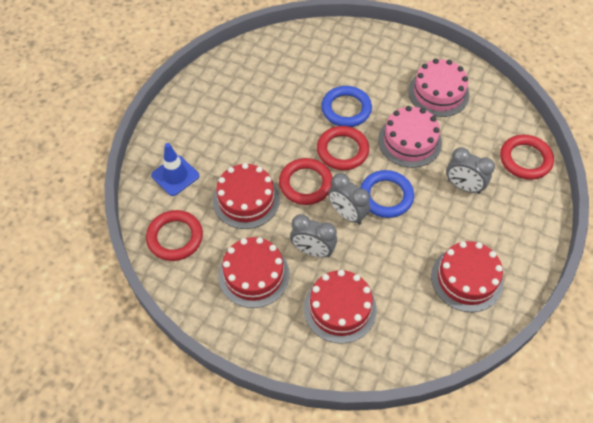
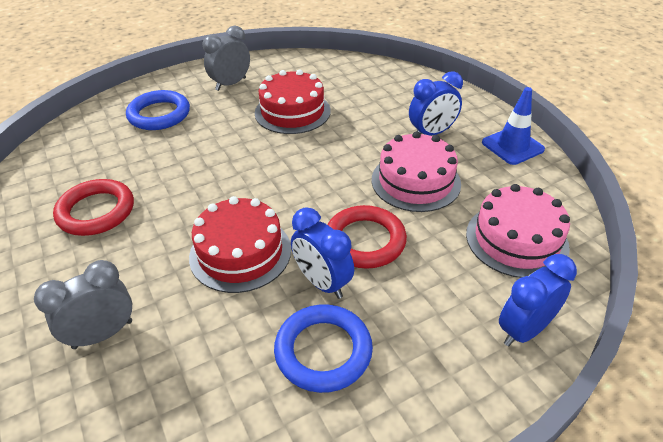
blue clock: none = 0 -> [291,208,354,299] [409,71,463,135] [499,254,577,346] = 3
grey clock: [290,214,337,257] [328,173,370,225] [446,147,495,194] = 3 -> [34,260,132,349] [203,26,250,91] = 2
red cake: [213,163,280,229] [218,237,290,308] [303,270,377,344] [431,241,503,312] = 4 -> [189,196,291,293] [255,69,331,134] = 2
red ring: [146,210,203,261] [279,158,332,205] [317,126,369,170] [500,135,554,180] = 4 -> [53,179,134,236] [328,205,407,269] = 2

